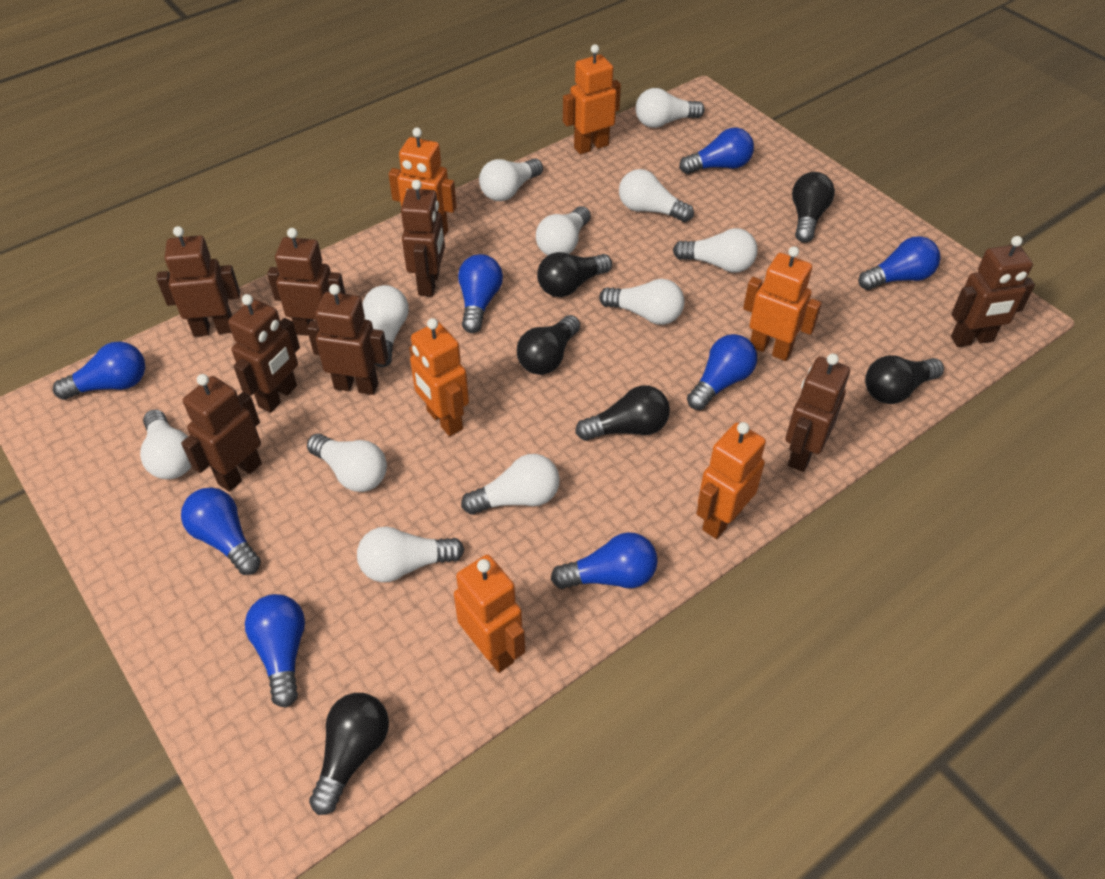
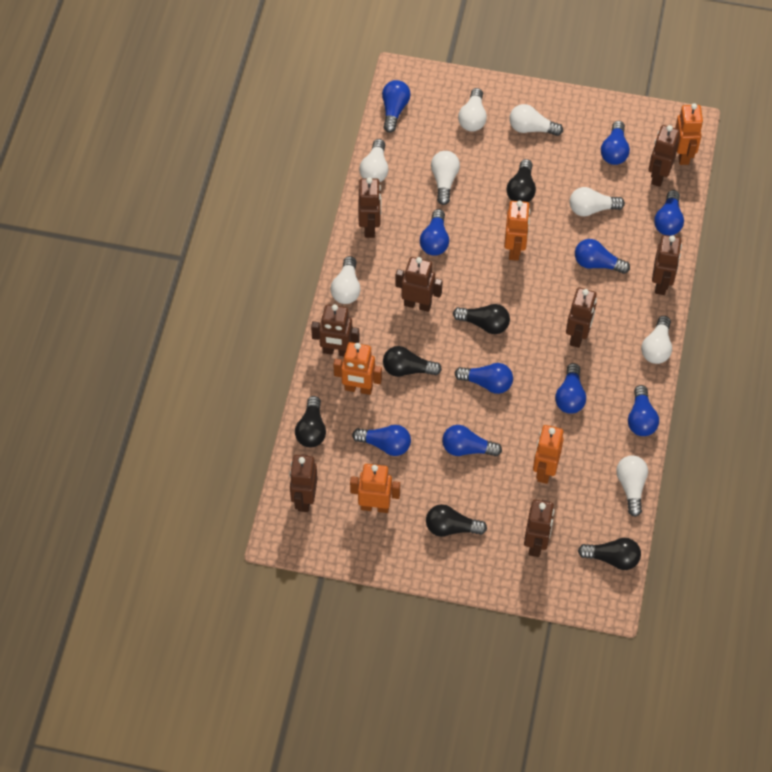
blue light bulb: [53,341,145,400] [181,487,261,575] [245,594,305,708] [458,254,503,333] [551,532,658,589] [679,128,754,174] [687,334,757,410] [858,236,940,290] = 8 -> [352,425,411,456] [382,80,411,133] [420,209,449,256] [442,425,502,457] [455,363,513,394] [555,363,586,414] [575,239,630,274] [601,121,630,165] [628,385,659,436] [654,190,684,236] = 10
orange robot: [389,128,457,237] [409,318,469,436] [454,555,525,673] [563,44,621,154] [696,422,766,539] [743,246,822,361] = 6 -> [333,342,382,395] [350,464,400,513] [504,201,530,261] [533,425,564,484] [675,103,703,165] = 5
white light bulb: [140,409,192,479] [307,434,387,492] [357,526,464,582] [363,285,408,367] [461,454,560,515] [479,158,543,201] [536,206,591,255] [599,279,684,325] [619,169,694,222] [636,88,705,128] [673,228,757,273] = 11 -> [330,256,361,304] [359,139,389,182] [431,151,460,205] [458,88,487,132] [509,104,563,136] [570,187,625,216] [616,455,648,517] [641,316,672,364] = 8

